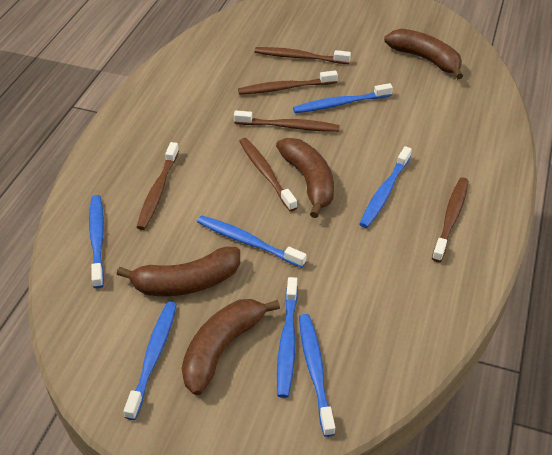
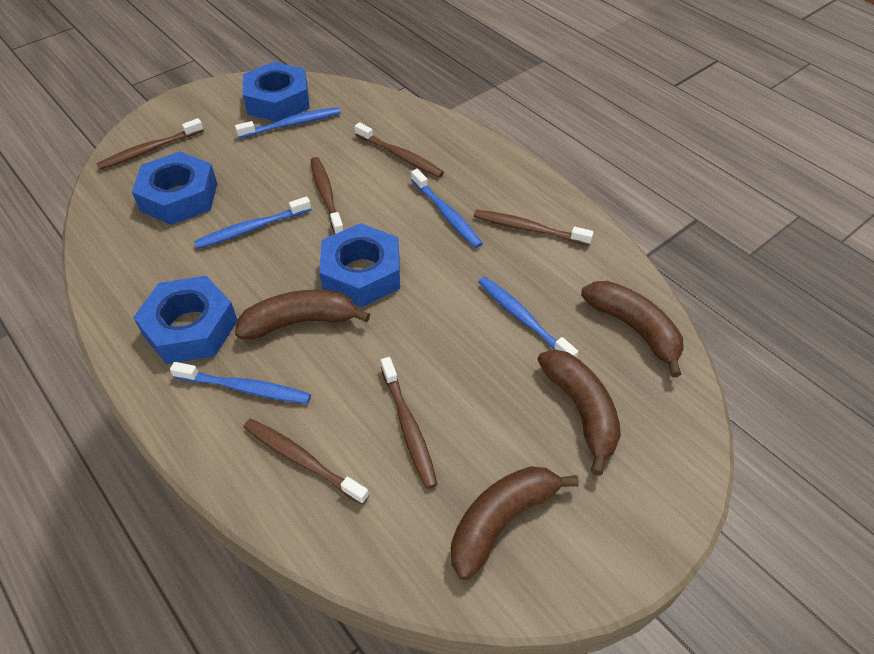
blue nut: none = 0 -> [132,152,217,225] [133,276,237,364] [243,62,310,122] [319,223,400,307] = 4
blue toothbrush: [89,195,104,288] [124,302,177,420] [197,216,307,268] [277,277,298,398] [293,83,393,113] [299,314,335,437] [360,146,412,228] = 7 -> [170,362,311,404] [194,196,311,249] [235,107,341,138] [411,169,483,248] [478,277,578,358] = 5

